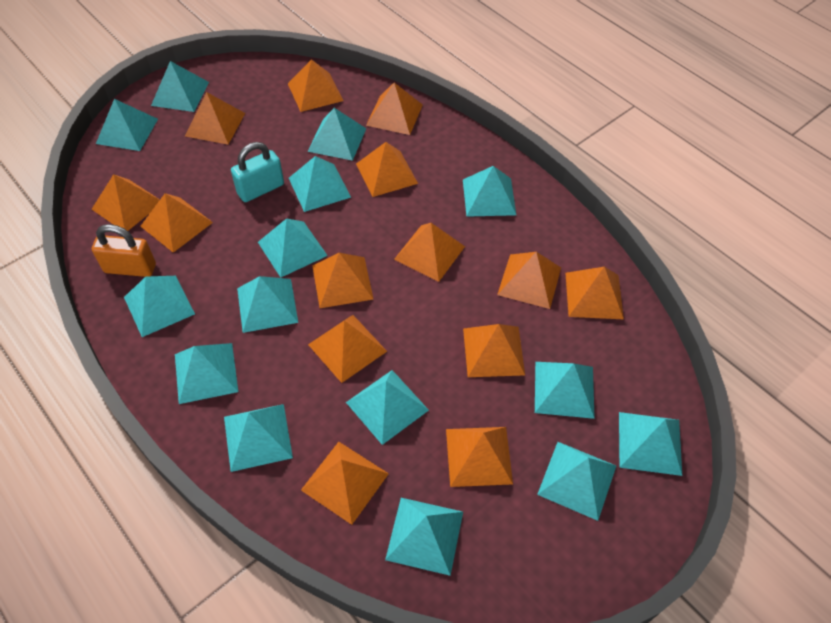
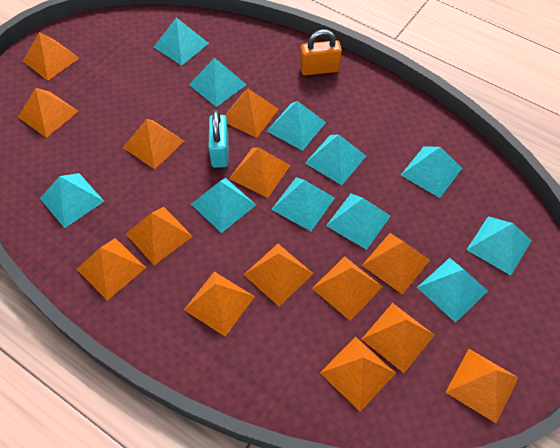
turquoise pyramid: [96,99,158,151] [124,276,195,337] [151,61,209,112] [175,343,238,404] [224,404,293,472] [237,276,298,333] [258,218,328,278] [289,156,351,212] [308,108,367,161] [346,370,429,445] [385,498,463,576] [463,166,516,217] [535,362,595,419] [537,442,616,521] [619,412,682,476] = 15 -> [40,173,105,228] [154,18,209,66] [189,58,247,107] [191,177,256,233] [267,101,326,151] [271,177,335,231] [305,134,366,185] [326,194,390,250] [401,146,462,198] [417,258,488,323] [467,216,532,275] = 11

